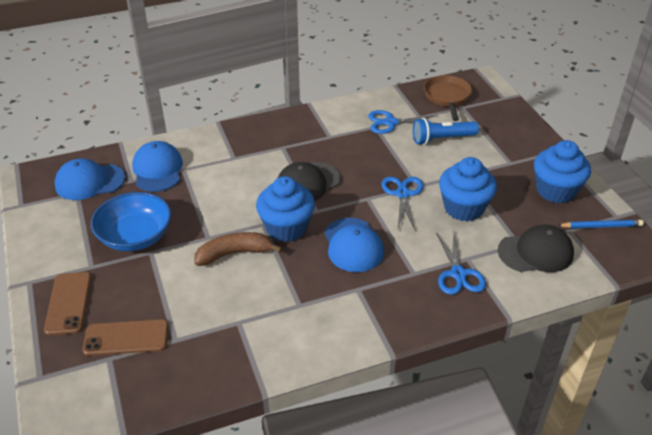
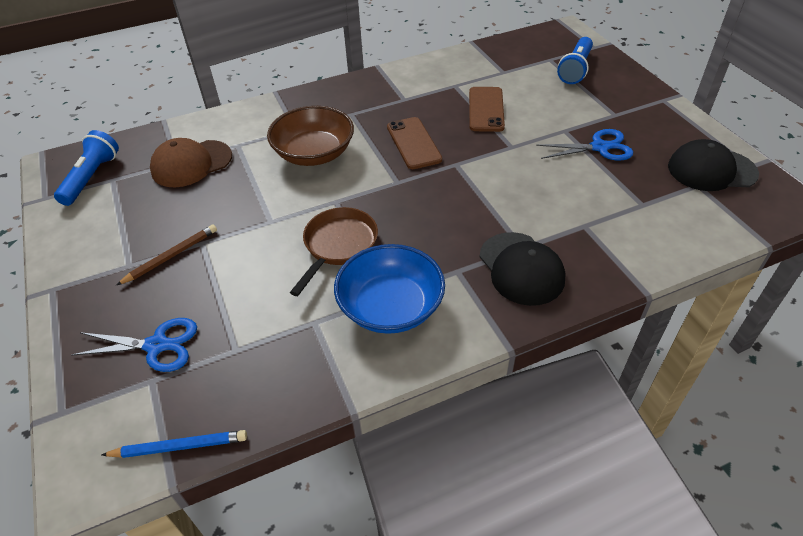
blue cap: [54,158,125,200] [132,141,183,192] [324,218,384,272] = 3 -> none = 0
blue cupcake: [256,176,315,242] [439,157,497,221] [534,140,591,203] = 3 -> none = 0
blue flashlight: [413,118,479,145] = 1 -> [54,130,119,206] [557,37,593,84] = 2
blue scissors: [368,110,438,134] [382,177,423,231] [436,233,486,295] = 3 -> [71,318,197,372] [536,129,633,161] = 2
brown banana: [195,232,282,266] = 1 -> none = 0
brown bowl: none = 0 -> [267,106,354,166] = 1
brown cap: none = 0 -> [150,138,232,187] = 1
brown pencil: none = 0 -> [116,224,217,285] = 1

